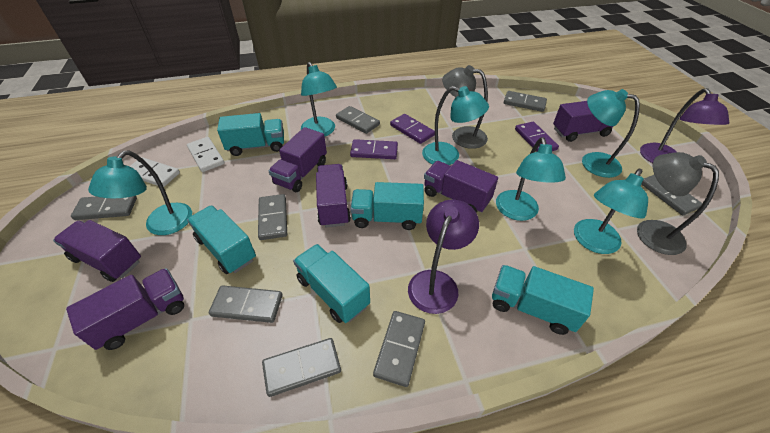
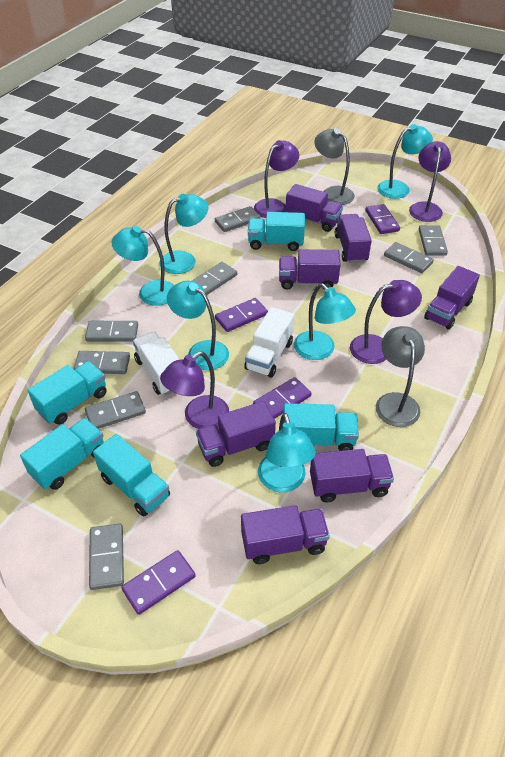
purple domino: [350,139,398,159] [390,114,435,144] [515,122,559,152] = 3 -> [121,550,196,615] [215,298,268,332] [253,377,311,419] [365,204,400,234] = 4
purple lamp: [408,199,479,314] [640,88,729,163] = 2 -> [160,352,229,429] [254,140,299,218] [350,280,422,364] [409,141,451,222] = 4
purple truck: [53,220,141,282] [66,268,184,350] [269,127,327,192] [316,164,351,228] [424,160,498,213] [553,101,613,142] = 6 -> [196,401,276,467] [241,505,330,564] [279,249,341,289] [286,184,343,232] [310,449,394,502] [335,214,372,263] [424,266,480,330] = 7
white domino: [129,157,180,187] [187,137,225,172] = 2 -> none = 0
white truck: none = 0 -> [133,332,180,395] [244,307,294,378] = 2

